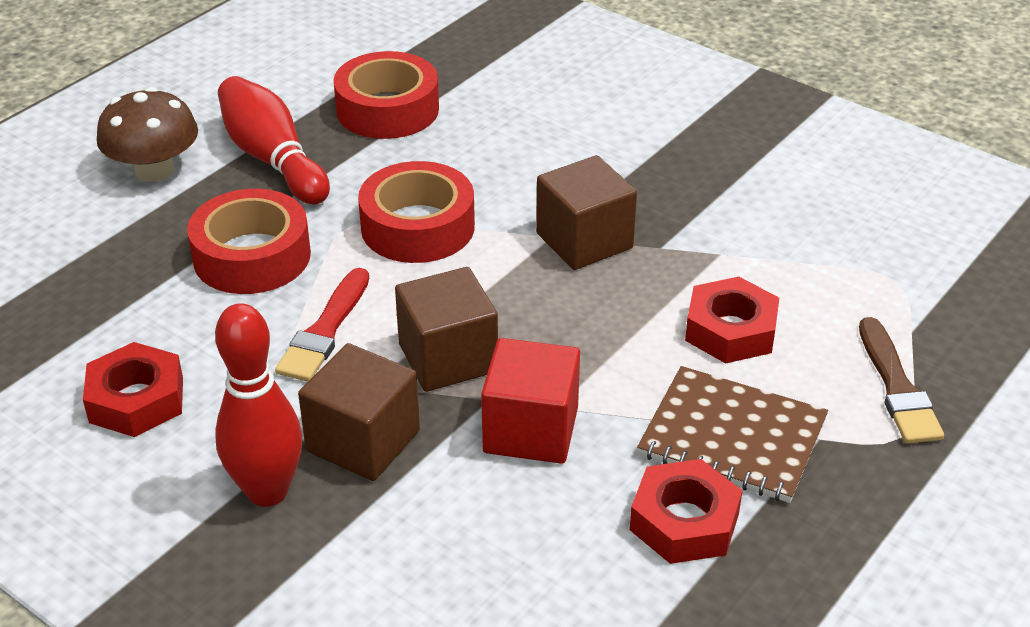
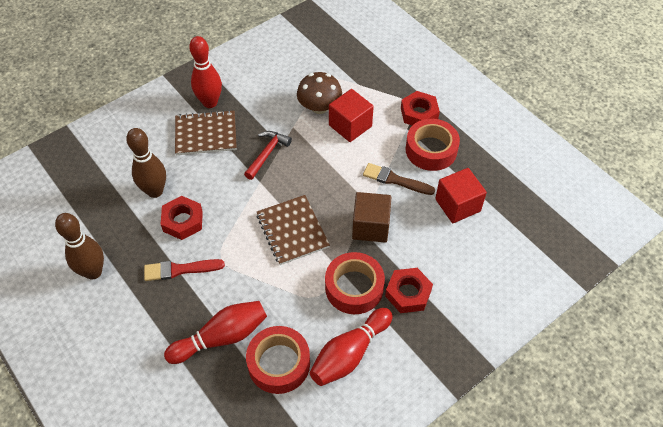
brown bowling pin: none = 0 -> [55,213,104,280] [126,128,166,198] = 2
brown cube: [298,343,420,481] [395,267,498,392] [536,155,637,270] = 3 -> [352,192,391,243] = 1
brown notebook: [637,366,828,503] = 1 -> [175,110,237,155] [257,195,330,265] = 2
red bowling pin: [215,303,302,507] [218,76,330,204] = 2 -> [164,301,267,364] [189,36,222,108] [310,308,393,386] = 3
red cube: [481,338,580,464] = 1 -> [329,89,374,142] [435,168,487,223] = 2
red hammer: none = 0 -> [244,131,292,180] = 1

